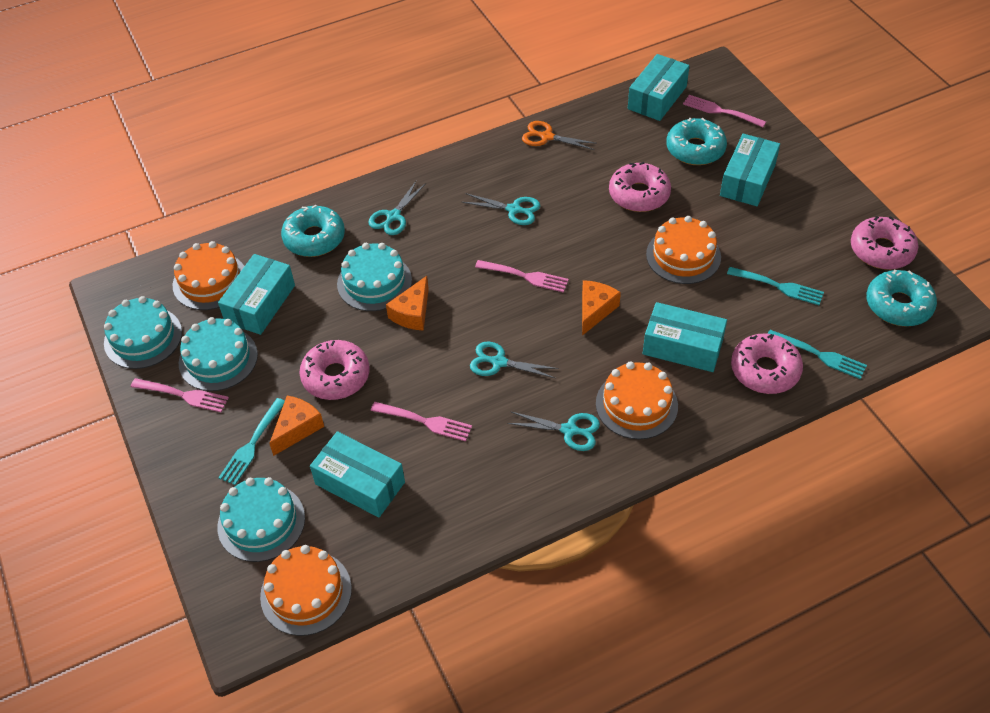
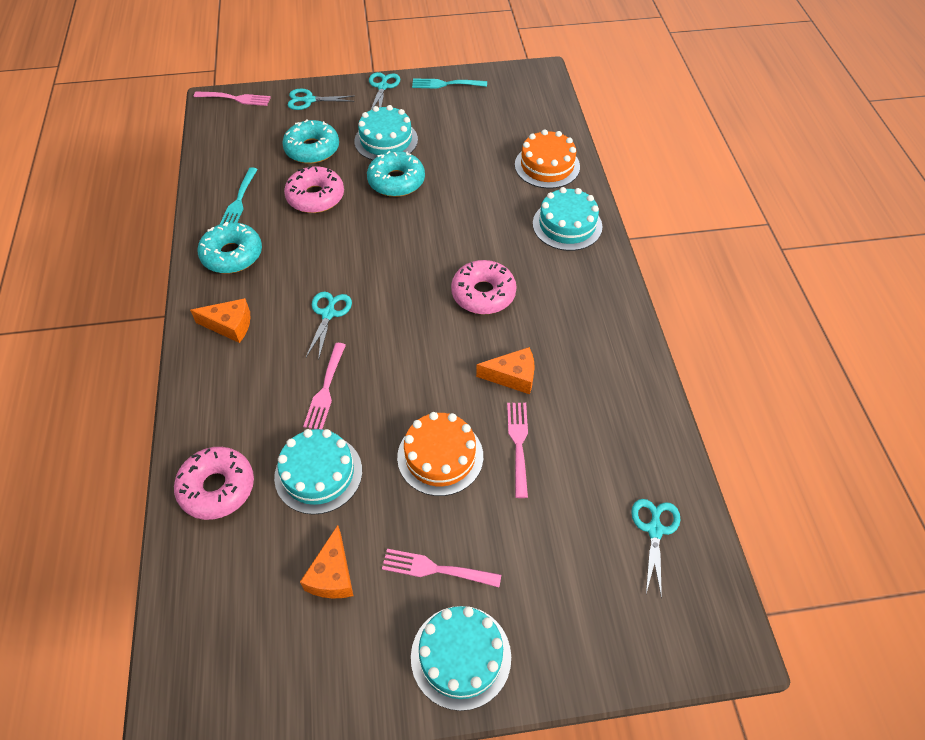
orange cake: [173,241,244,310] [260,545,352,636] [596,361,678,439] [646,216,721,284] = 4 -> [397,412,483,496] [515,129,580,189] = 2
orange scissors: [522,121,597,150] = 1 -> none = 0
pink donut: [299,340,370,400] [609,162,671,212] [731,334,803,394] [851,216,918,270] = 4 -> [174,447,254,520] [284,165,344,213] [451,260,517,314] = 3
turquoise box: [218,254,295,335] [310,431,405,518] [628,54,690,121] [643,302,727,372] [720,134,780,206] = 5 -> none = 0
turquoise fork: [218,398,285,485] [727,267,824,305] [768,330,867,379] = 3 -> [219,167,258,225] [412,78,487,89] = 2

